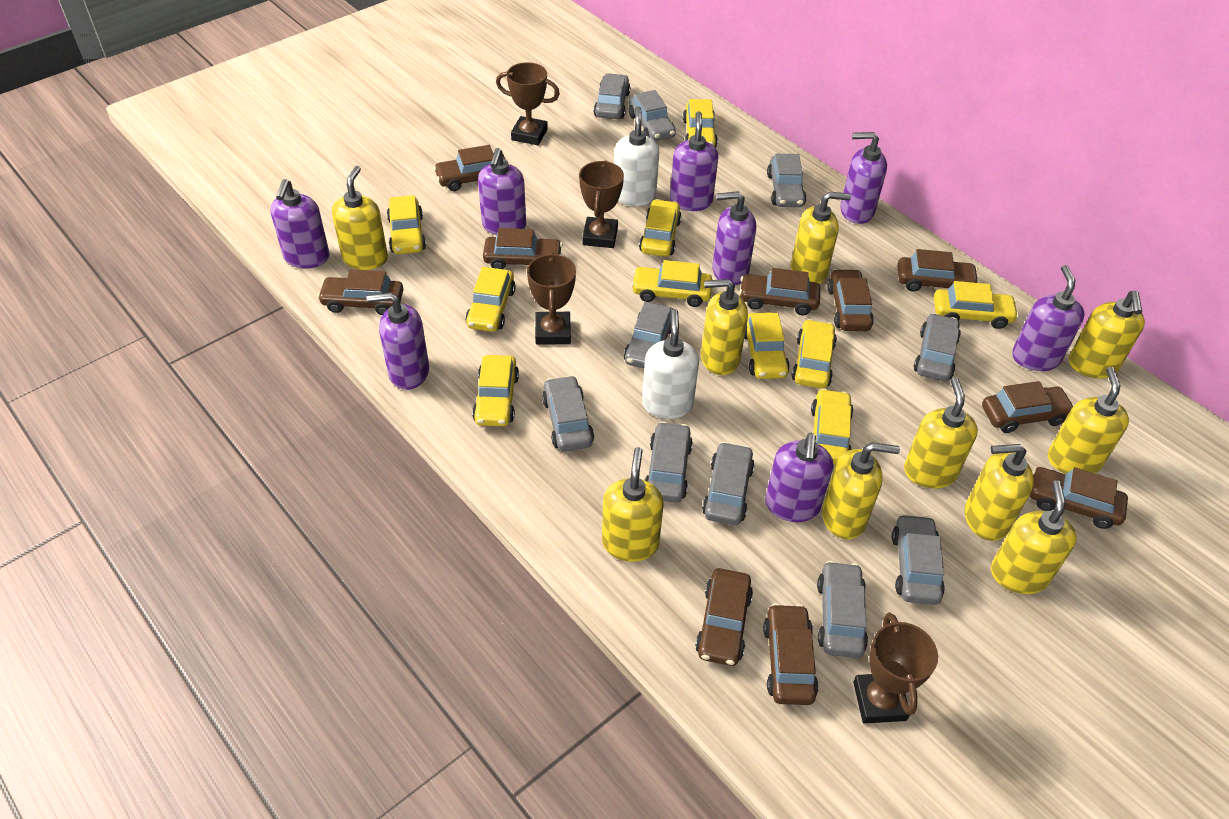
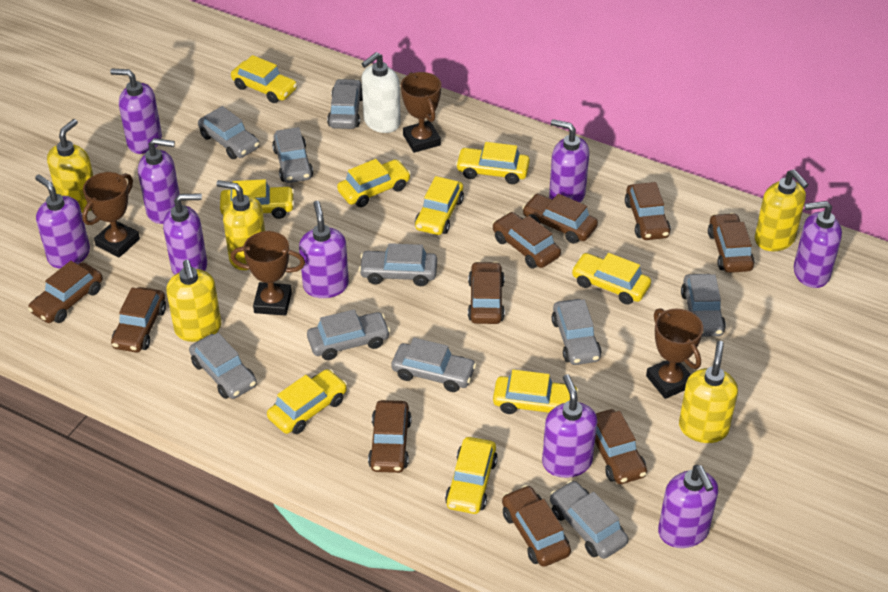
purple soap dispenser: [270,179,330,269] [366,292,429,390] [478,148,526,235] [670,111,718,211] [712,191,756,285] [765,433,833,522] [840,132,887,224] [1012,265,1085,371] = 8 -> [35,175,90,269] [110,69,162,154] [138,138,180,224] [163,193,207,275] [299,201,349,298] [542,374,597,478] [549,119,589,203] [658,465,718,548] [794,201,842,288] = 9
white soap dispenser: [614,106,659,206] [642,309,699,419] = 2 -> [361,52,401,133] = 1
yellow car: [387,195,426,254] [465,267,516,332] [472,355,519,426] [631,260,713,307] [639,199,682,257] [683,99,718,148] [744,313,790,379] [792,319,837,389] [811,388,854,465] [934,281,1019,329] = 10 -> [220,179,294,219] [231,55,297,103] [267,369,347,434] [337,159,411,207] [415,176,464,235] [445,437,498,514] [456,142,530,184] [493,370,579,414] [571,253,651,305] = 9
yellow soap dispenser: [332,166,388,270] [602,447,664,562] [701,279,748,375] [791,191,851,284] [822,442,900,539] [904,377,978,489] [965,444,1034,541] [991,480,1076,594] [1048,367,1129,474] [1069,291,1145,379] = 10 -> [47,119,94,213] [166,260,221,342] [217,180,265,270] [679,341,738,443] [755,169,809,251] = 5

